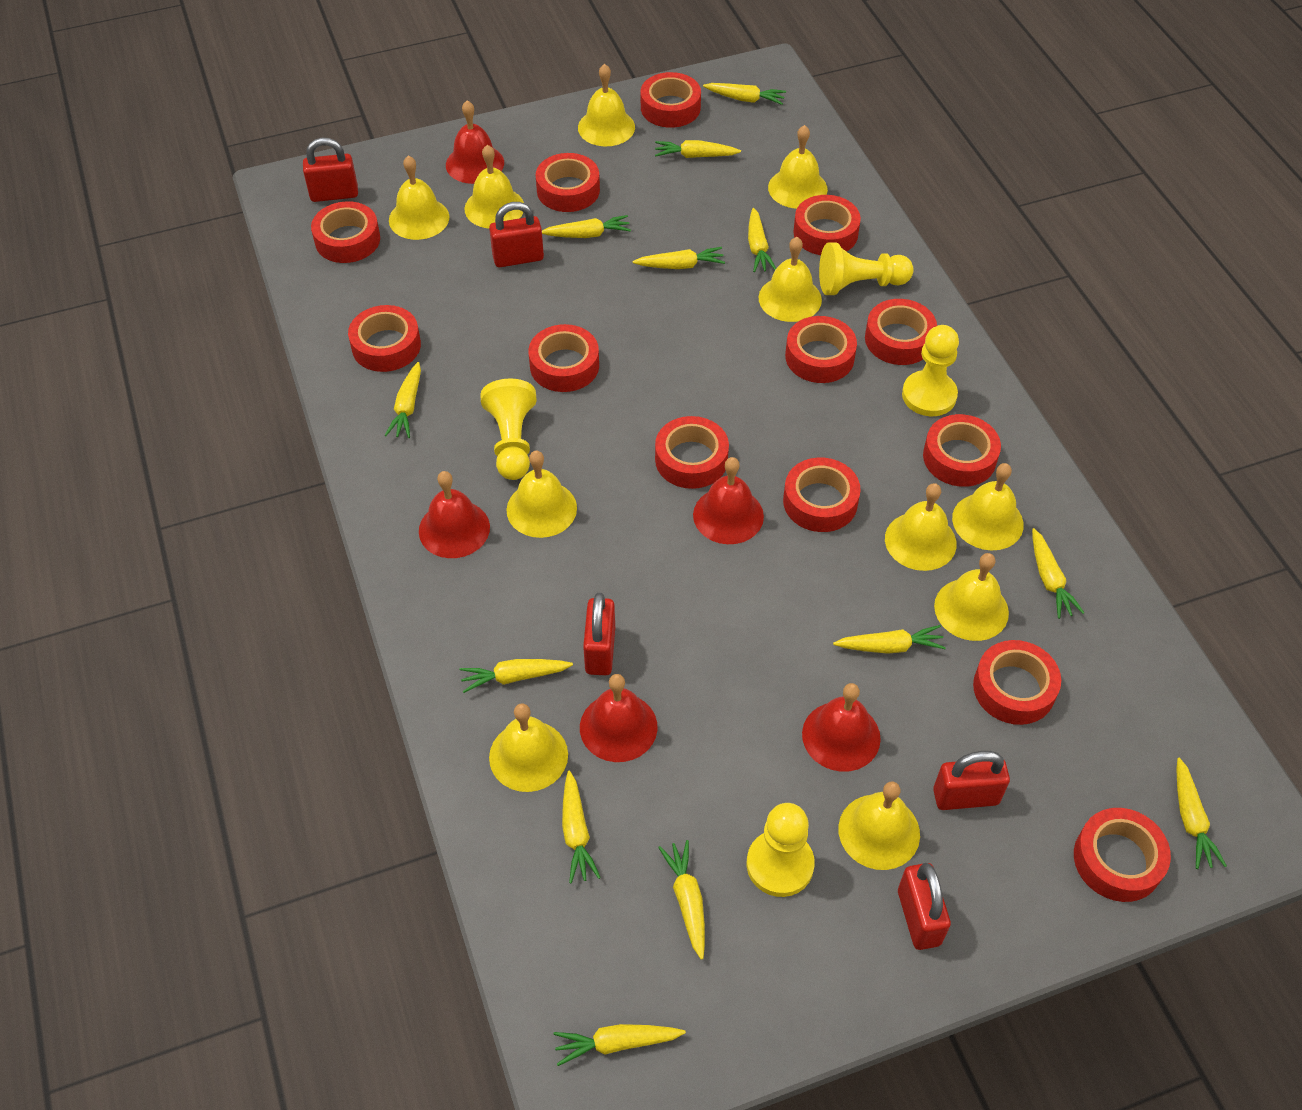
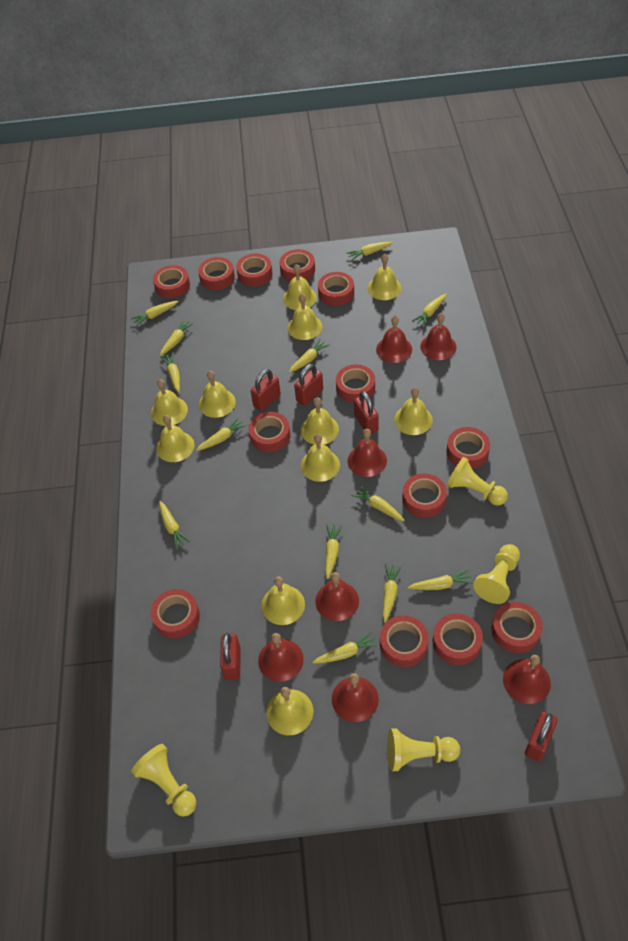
red bell: [419,471,490,558] [446,100,504,184] [580,674,658,762] [693,457,764,544] [802,683,881,772] = 5 -> [258,633,304,682] [315,572,359,621] [332,673,379,722] [348,429,387,477] [376,316,412,363] [420,313,457,360] [503,655,551,704] = 7

